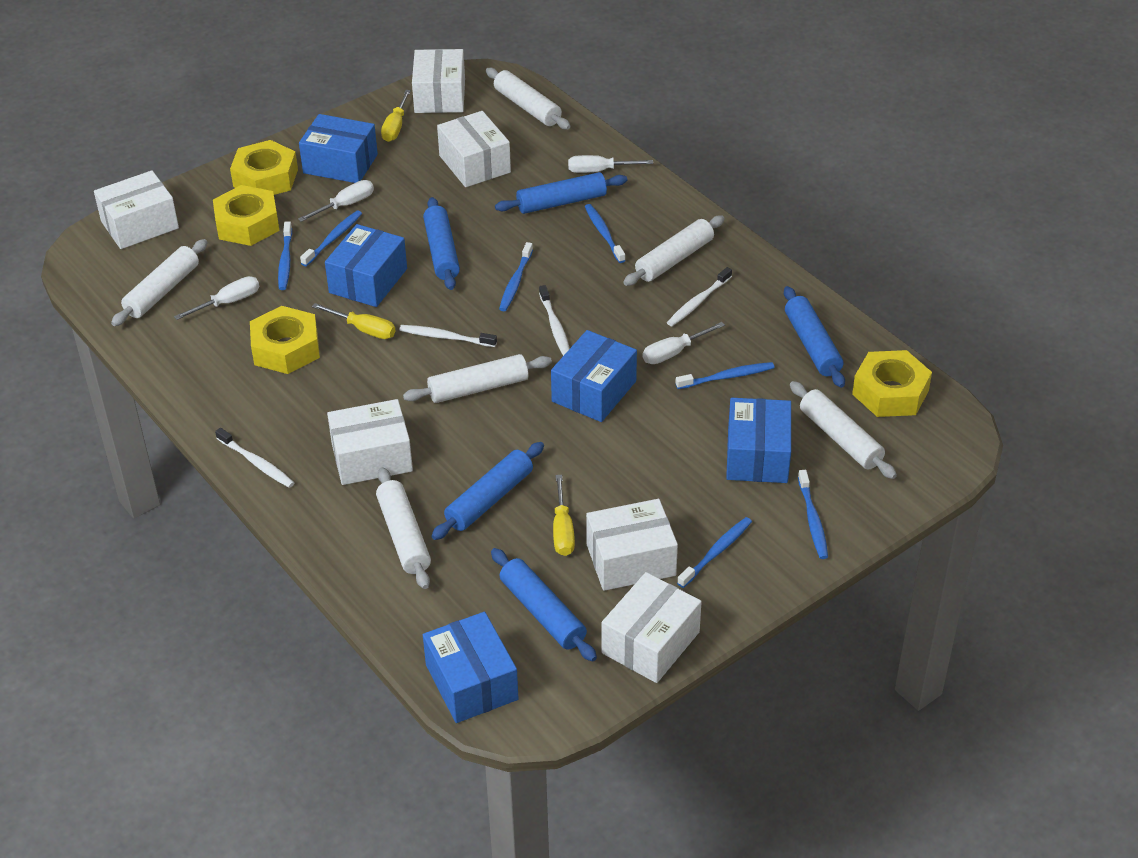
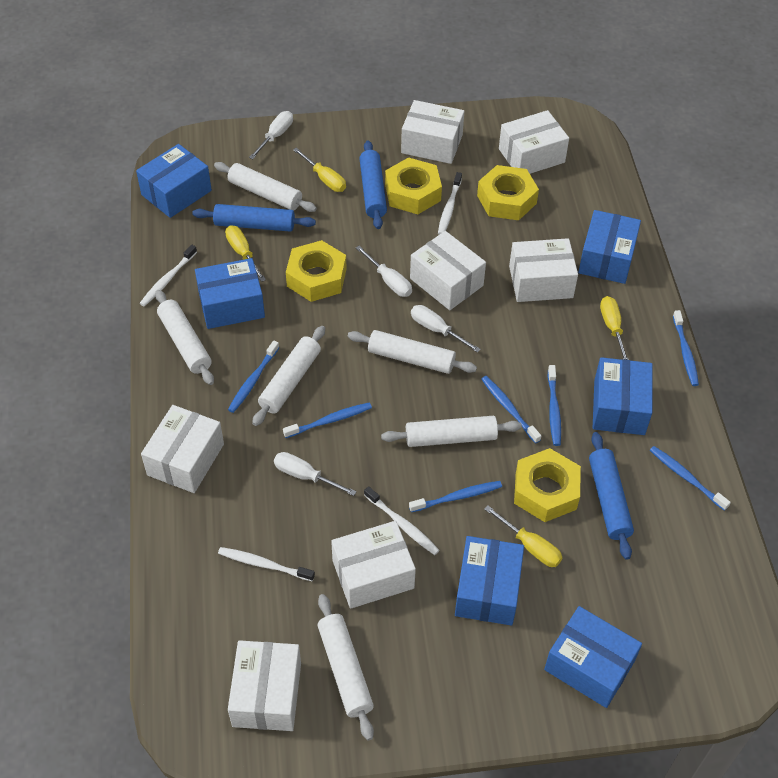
blue box: [299,114,378,183] [325,224,407,307] [423,612,519,723] [551,330,637,422] [726,398,791,483] = 5 -> [136,144,212,218] [195,258,265,329] [455,536,524,626] [544,606,642,708] [578,210,641,284] [593,357,653,435] = 6
blue rolling pin: [423,197,460,290] [431,442,544,540] [491,548,597,662] [495,172,627,214] [784,286,845,388] = 5 -> [192,204,316,232] [359,140,387,229] [589,432,634,560] = 3
white box: [94,170,179,249] [327,399,413,485] [412,49,465,113] [437,111,511,187] [586,499,678,591] [602,572,702,683] = 6 -> [141,405,224,493] [228,640,301,731] [331,521,416,609] [401,100,464,164] [410,231,486,310] [499,110,569,174] [509,238,578,302] = 7
yellow screwdriver: [312,303,396,339] [381,90,411,142] [553,475,575,556] = 3 -> [225,225,266,282] [293,148,346,192] [484,505,562,567] [600,296,629,360] = 4

